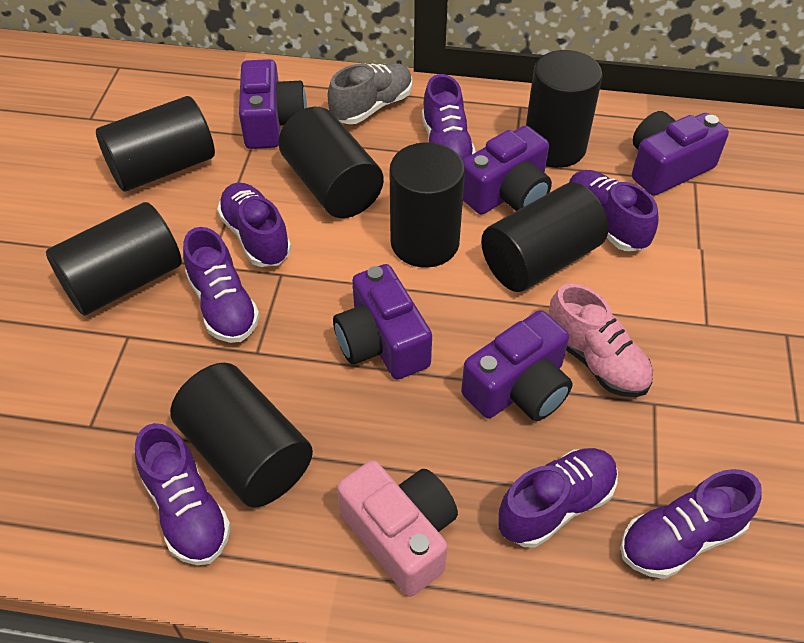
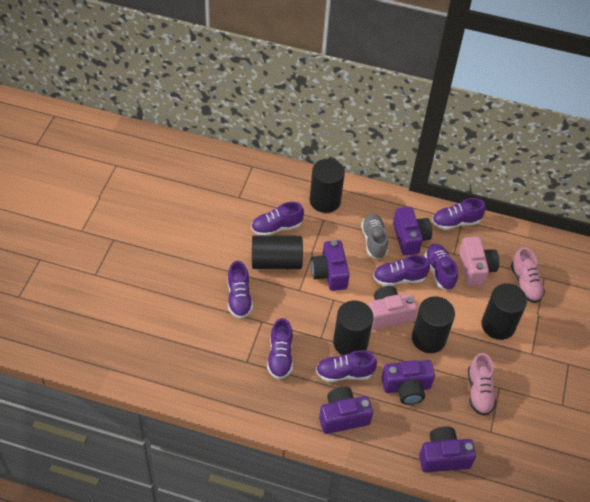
black cylinder: [46,202,182,316] [96,96,215,191] [170,363,313,508] [278,107,384,218] [389,142,465,268] [481,183,608,292] [526,50,603,168] = 7 -> [252,235,303,269] [310,159,345,213] [333,301,374,355] [412,296,455,353] [481,283,527,340] = 5
pink camera: [337,460,458,597] = 1 -> [368,286,418,329] [459,237,499,286] = 2
pink shoe: [549,283,653,397] = 1 -> [468,353,496,416] [511,247,545,303] = 2

